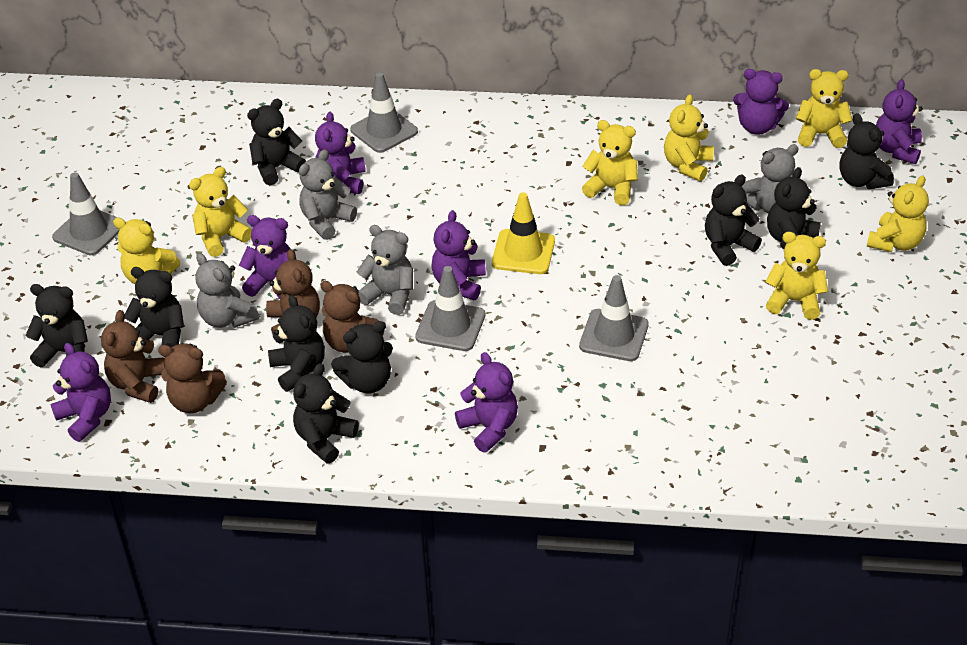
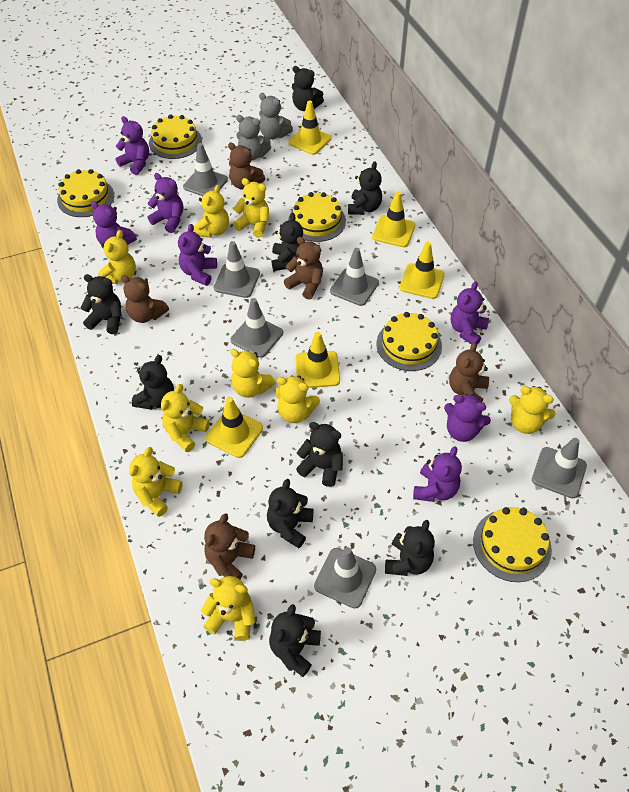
brown teddy bear: [101,310,165,403] [158,344,227,413] [266,249,320,335] [320,281,384,353] = 4 -> [121,275,169,323] [204,513,255,579] [228,143,265,190] [284,237,323,300] [449,342,489,402] = 5
grey teddy bear: [195,253,259,328] [299,149,357,240] [357,225,413,315] [742,144,798,213] = 4 -> [236,115,271,160] [259,93,293,139] = 2
grey traffic cone: [52,172,120,255] [350,72,418,153] [415,266,485,351] [579,275,649,361] = 4 -> [183,143,228,196] [214,241,260,298] [231,298,283,358] [314,547,376,609] [330,248,379,306] [532,438,587,498] = 6
yellow cake: none = 0 -> [57,169,114,217] [149,114,202,159] [288,192,346,242] [377,312,442,371] [473,507,552,582] = 5
yellow teddy bear: [113,217,180,284] [189,167,252,257] [582,120,638,205] [664,94,714,181] [766,232,828,320] [796,69,853,148] [867,175,929,252] = 7 -> [98,230,136,284] [129,447,182,517] [161,384,210,452] [193,185,229,238] [201,576,255,641] [230,349,276,398] [233,178,269,238] [275,375,320,423] [509,386,556,434] = 9
yellow traffic cone: [492,192,555,274] = 1 -> [206,397,263,458] [289,100,331,155] [295,332,340,388] [372,191,416,247] [399,242,445,299] = 5

